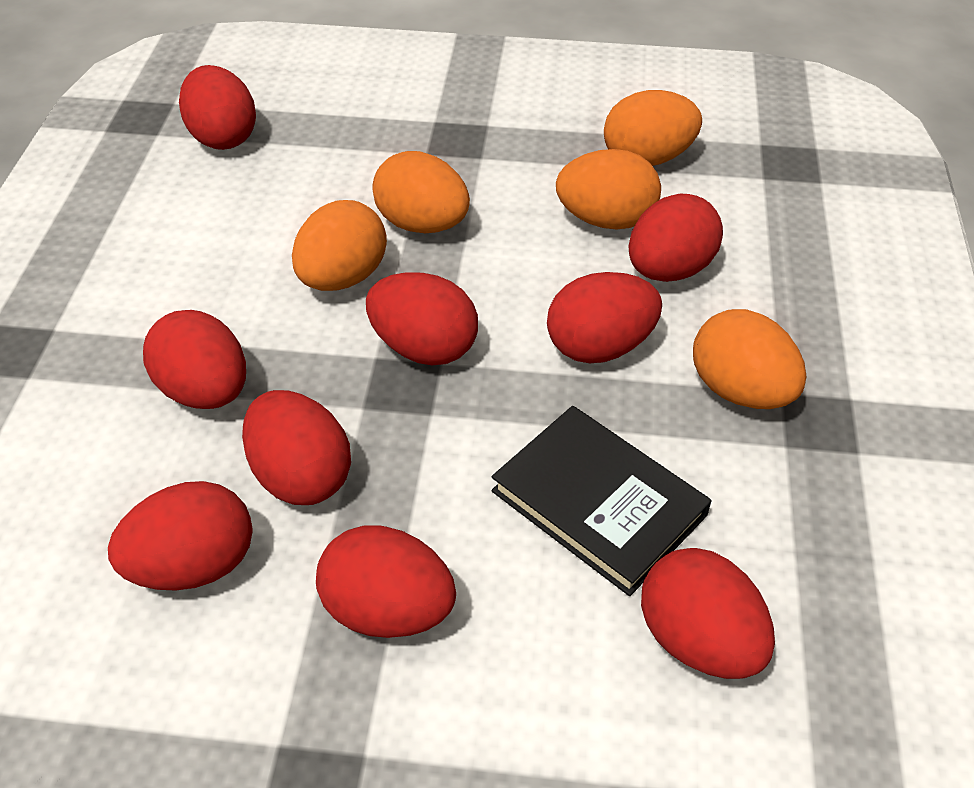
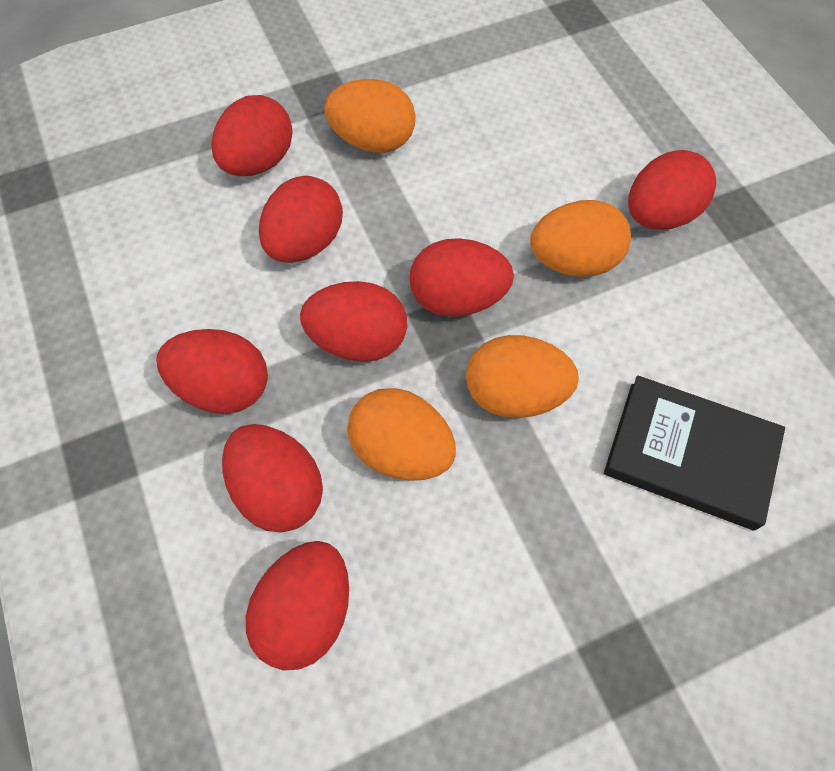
orange egg: [292,200,387,291] [372,151,470,233] [556,149,661,229] [604,90,702,166] [693,309,806,409] = 5 -> [324,79,416,153] [347,388,456,481] [466,335,579,418] [530,200,631,277] = 4
red egg: [108,481,253,591] [143,310,246,409] [179,65,256,150] [242,390,351,505] [316,525,456,638] [366,272,478,365] [547,272,662,363] [628,193,723,282] [641,548,775,679] = 9 -> [156,329,268,414] [212,95,293,176] [222,424,323,532] [246,541,349,671] [259,176,343,263] [300,281,407,362] [410,238,514,317] [628,150,716,230] = 8

